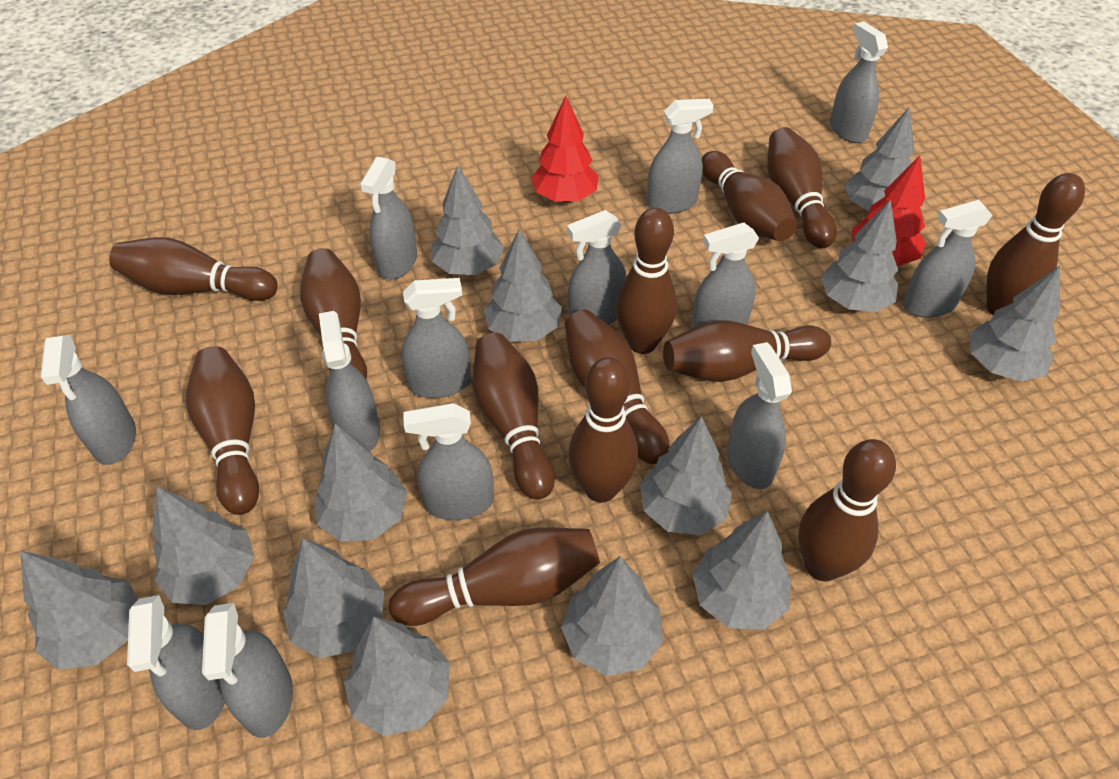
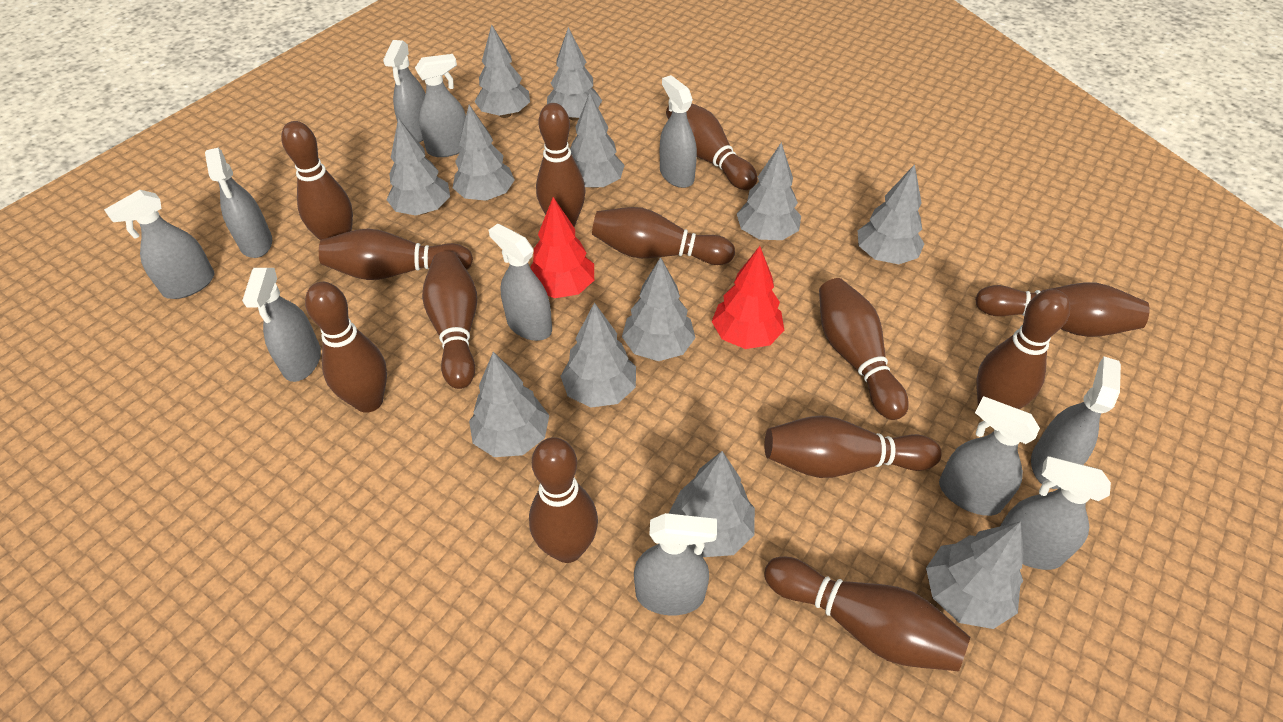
grey spray bottle: [40,335,136,465] [127,595,225,730] [202,603,293,738] [319,311,380,452] [360,157,417,280] [401,278,471,398] [403,403,494,520] [567,210,627,325] [647,99,714,214] [691,222,759,329] [727,342,792,489] [830,22,888,143] [903,200,993,318] = 13 -> [104,190,215,299] [205,148,272,258] [242,268,321,382] [383,40,425,142] [415,54,466,157] [489,224,552,341] [634,513,717,615] [660,75,697,188] [939,396,1040,516] [1000,456,1111,570] [1031,356,1121,489] = 11
grey tree: [20,550,138,670] [152,486,255,605] [283,538,384,658] [315,424,407,542] [344,617,450,736] [431,165,504,275] [484,229,562,342] [561,556,663,676] [640,416,732,535] [692,511,791,630] [821,199,898,312] [845,107,914,212] [970,266,1060,382] = 13 -> [386,118,450,216] [453,105,515,201] [469,352,549,457] [474,24,530,118] [547,27,602,121] [560,302,636,408] [570,93,625,188] [622,257,696,361] [669,451,755,557] [737,142,801,240] [857,164,925,264] [926,522,1023,629] = 12

